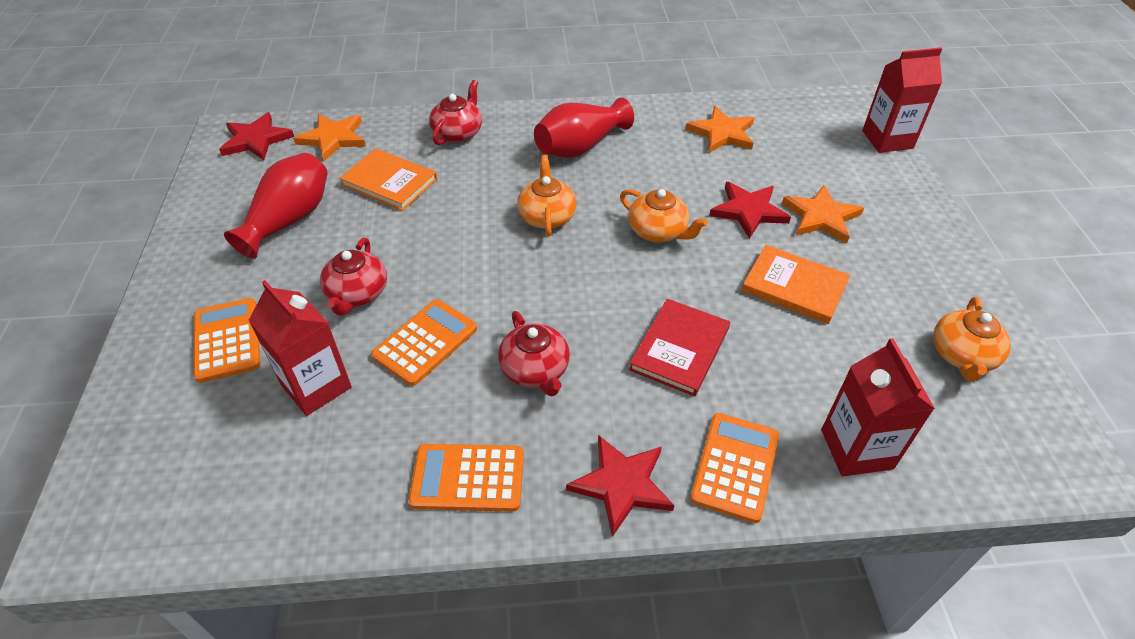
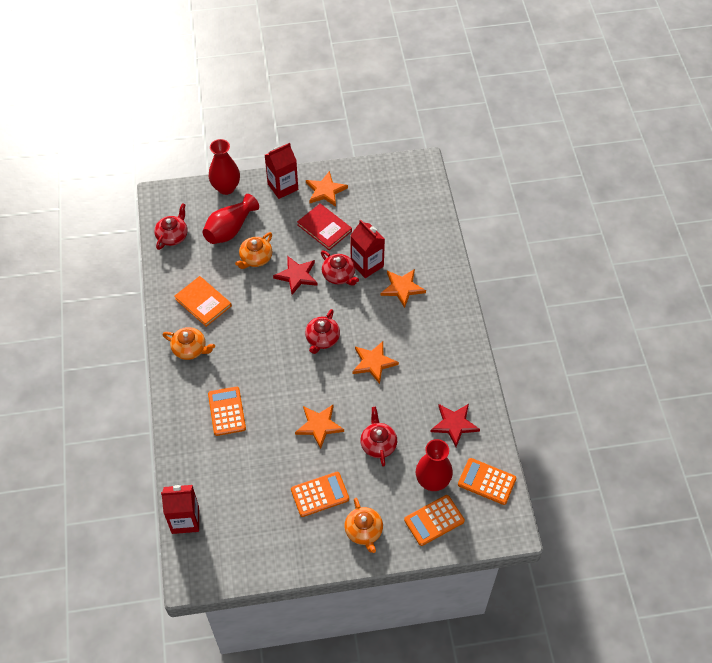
orange book: [339,149,437,211] [742,245,850,324] = 2 -> [174,276,232,327] = 1
orange star: [293,114,366,161] [686,106,754,153] [782,185,864,243] = 3 -> [295,405,344,449] [306,171,348,207] [352,341,399,384] [380,269,426,308] = 4
red star: [219,112,294,160] [566,435,674,537] [709,182,791,239] = 3 -> [273,256,318,295] [431,404,480,447] = 2
red teapot: [320,238,387,316] [429,80,482,145] [498,311,570,396] = 3 -> [154,203,187,250] [305,309,340,354] [321,250,359,286] [360,407,397,466] = 4
red vase: [224,153,328,259] [534,98,634,158] = 2 -> [203,194,259,244] [209,139,240,195] [416,439,453,491] = 3

